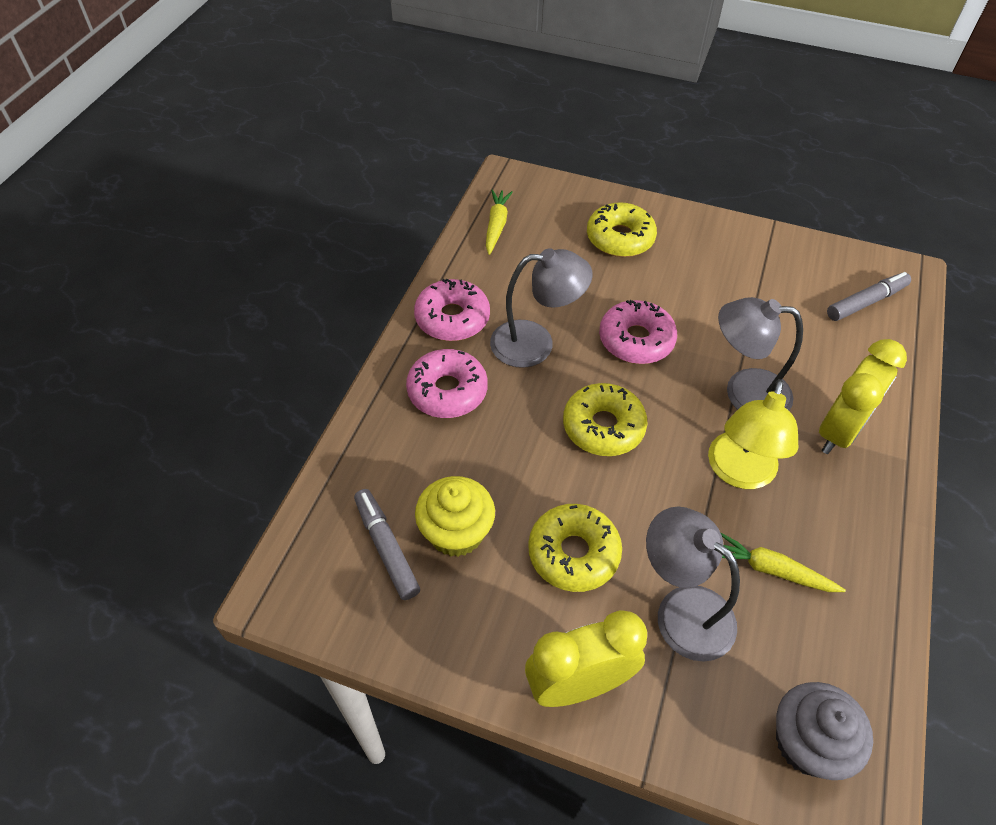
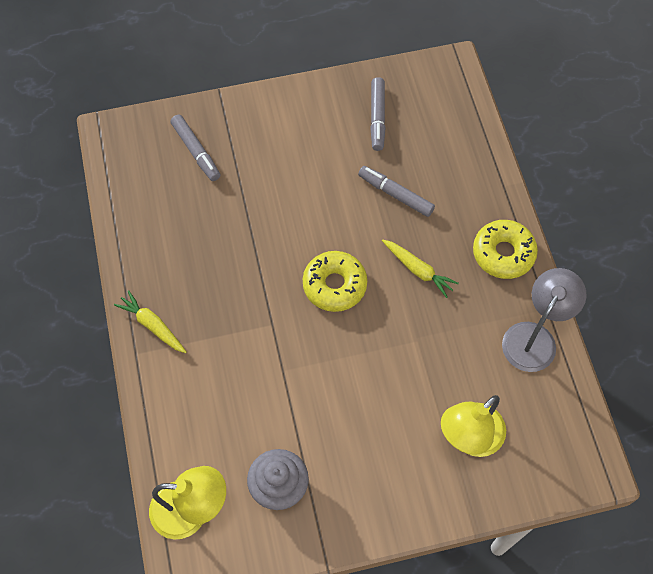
grey lamp: [490,248,593,368] [646,507,740,662] [718,297,803,411] = 3 -> [502,268,586,372] = 1
grey marker: [354,489,420,600] [827,272,911,321] = 2 -> [170,115,220,181] [358,166,435,217] [370,77,386,151] = 3
pink donut: [406,349,488,418] [414,278,490,341] [599,300,677,364] = 3 -> none = 0
yellow clock: [525,610,647,707] [819,339,907,454] = 2 -> none = 0
yellow cupcake: [415,476,495,557] = 1 -> none = 0
yellow donut: [528,504,622,592] [563,383,648,456] [587,202,657,257] = 3 -> [303,251,367,312] [473,220,538,279] = 2
yellow lamp: [708,379,798,489] = 1 -> [149,466,226,540] [441,395,506,457] = 2

